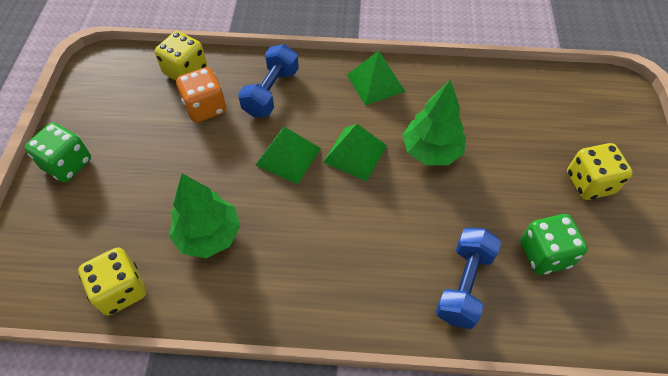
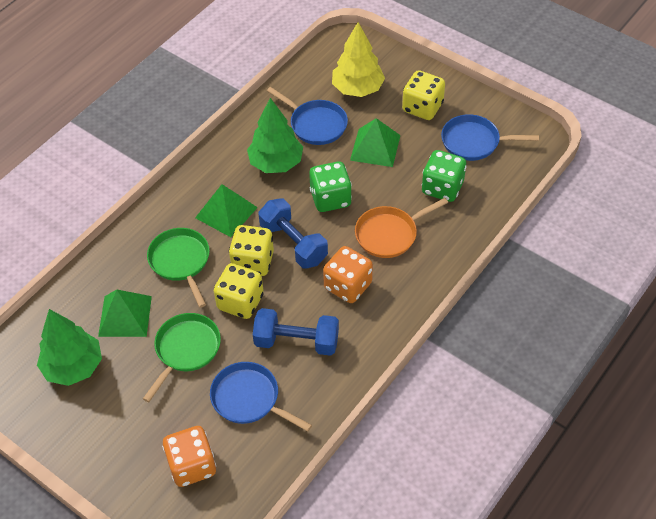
blue pan: none = 0 -> [210,362,312,432] [267,87,348,145] [441,114,539,161] = 3
green pan: none = 0 -> [143,313,221,402] [147,228,210,308] = 2
orange dice: [176,67,226,123] = 1 -> [162,426,216,487] [323,246,373,303] = 2
orange pan: none = 0 -> [355,198,448,258] = 1
yellow tree: none = 0 -> [332,22,385,97] = 1

